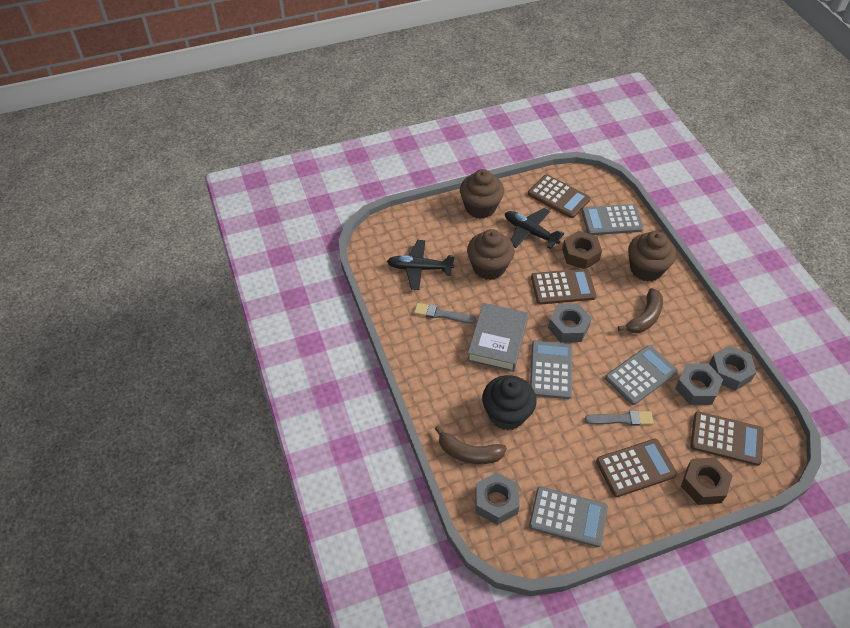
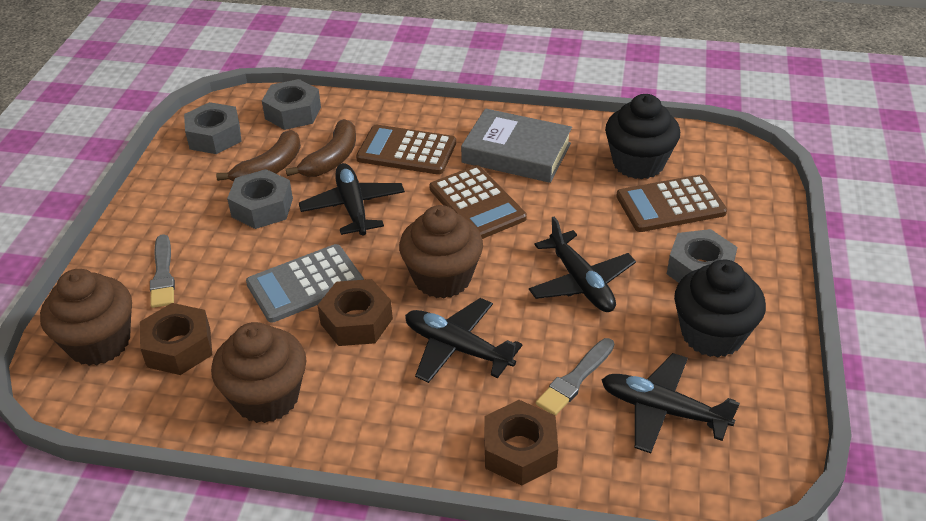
black cupcake: [482,375,537,430] = 1 -> [605,94,680,179] [674,260,766,357] = 2
black plane: [387,240,455,290] [505,208,564,249] = 2 -> [299,163,405,236] [405,298,523,383] [529,217,636,312] [602,353,740,453] = 4
brown calculator: [528,174,590,218] [531,269,596,305] [596,439,677,497] [690,411,764,466] = 4 -> [356,125,456,175] [429,165,527,239] [616,175,727,232] = 3
brown nut: [562,231,602,269] [681,457,733,505] = 2 -> [140,303,212,375] [317,279,393,346] [484,400,558,486] = 3
grey calculator: [529,486,608,547] [530,340,572,399] [581,204,644,235] [605,345,678,405] = 4 -> [246,244,364,323] = 1

